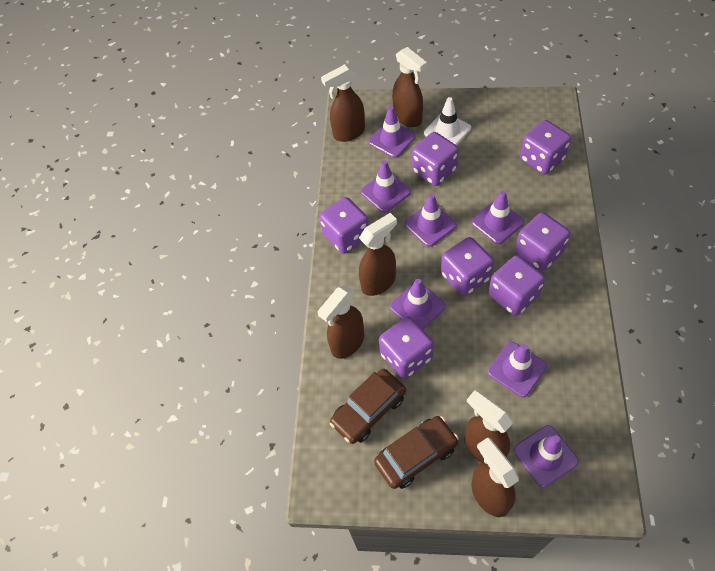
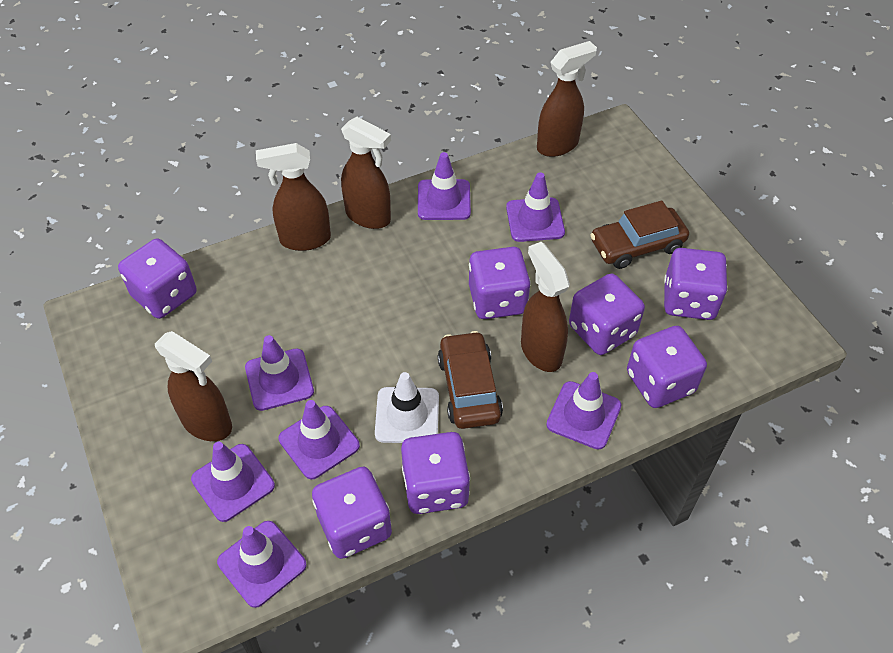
brown spray bottle: [318,285,364,359] [321,64,365,142] [359,213,397,296] [392,47,427,127] [464,390,513,463] [471,437,519,517] = 6 -> [155,331,232,441] [256,143,331,251] [341,117,391,229] [521,242,570,372] [537,41,597,157] = 5

